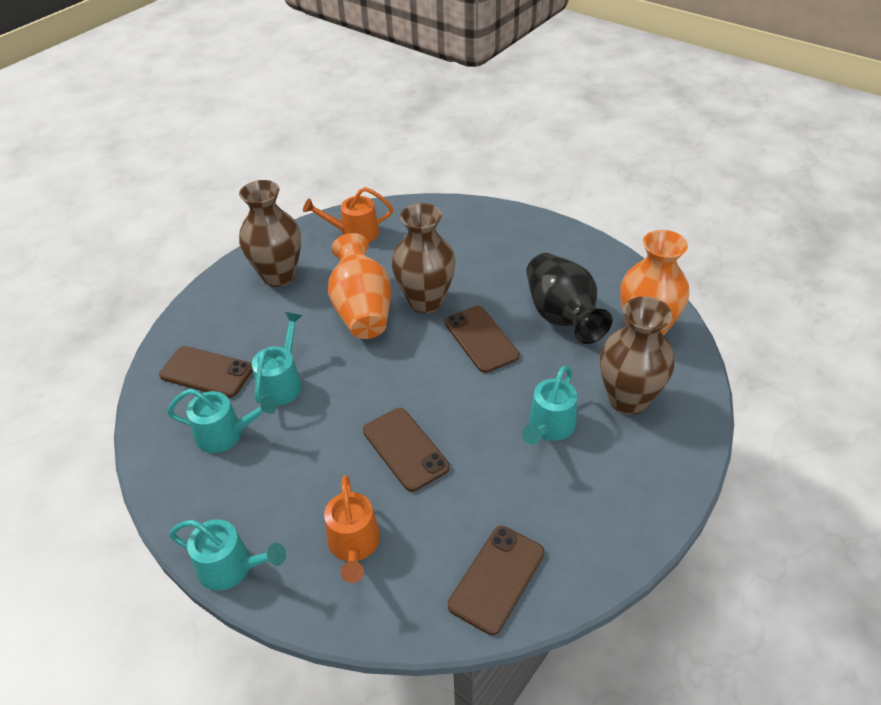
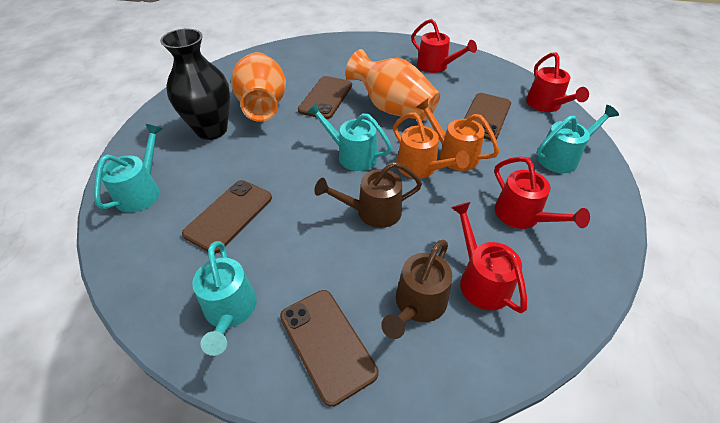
brown vase: [239,180,301,287] [392,203,456,313] [600,296,674,415] = 3 -> none = 0
brown watering can: none = 0 -> [314,162,422,228] [381,240,452,339] = 2
red watering can: none = 0 -> [411,19,477,73] [451,202,527,313] [494,156,590,229] [526,52,589,112] = 4

